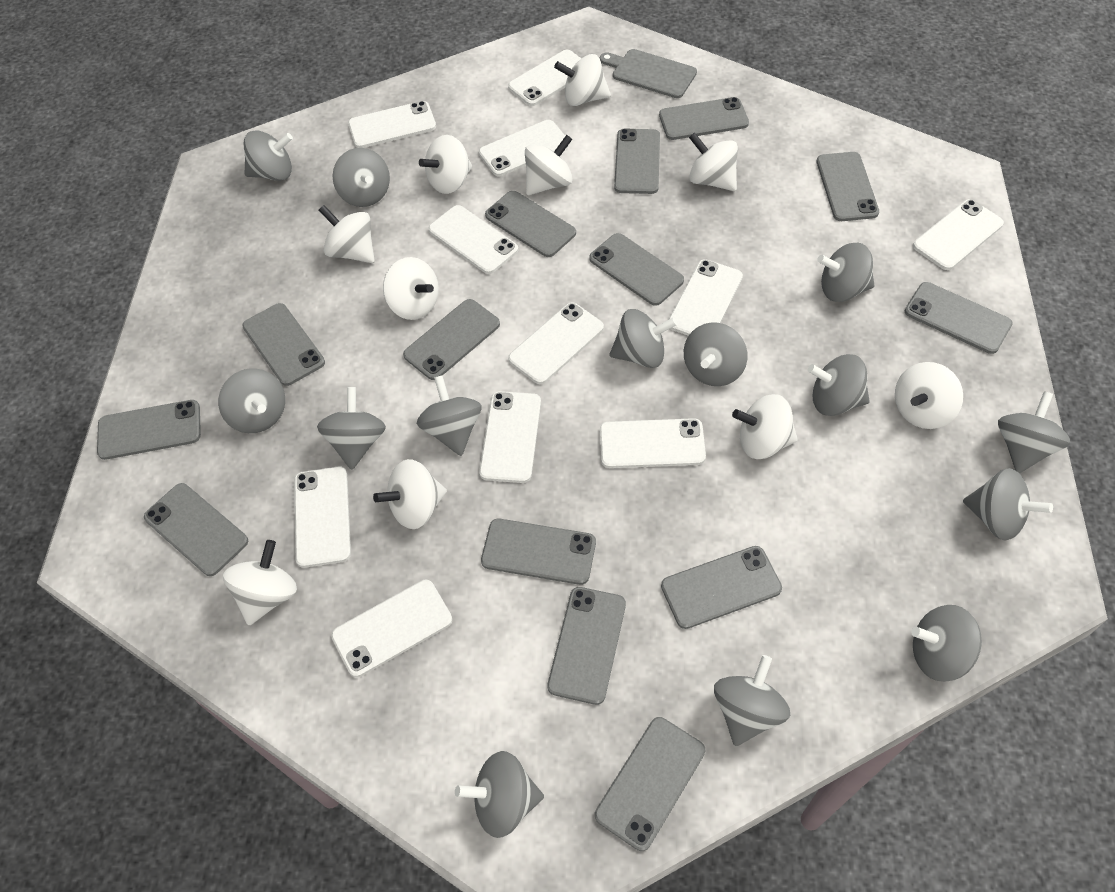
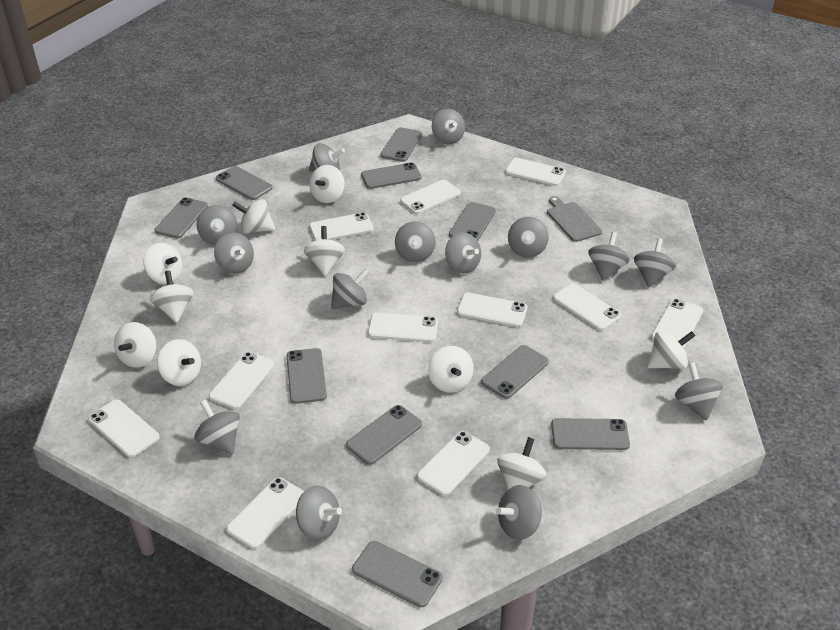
grey phone: [97,400,201,460] [144,483,248,576] [242,303,325,386] [403,299,500,380] [481,519,596,585] [485,191,576,257] [547,587,626,705] [589,233,684,306] [595,717,705,851] [614,129,660,194] [659,97,749,140] [661,546,782,629] [816,152,879,221] [905,282,1013,354] = 14 -> [154,197,208,239] [216,166,273,200] [287,348,327,404] [346,405,422,465] [352,541,443,607] [361,162,422,189] [380,127,422,162] [449,202,496,241] [481,345,549,399] [551,418,630,450] = 10

